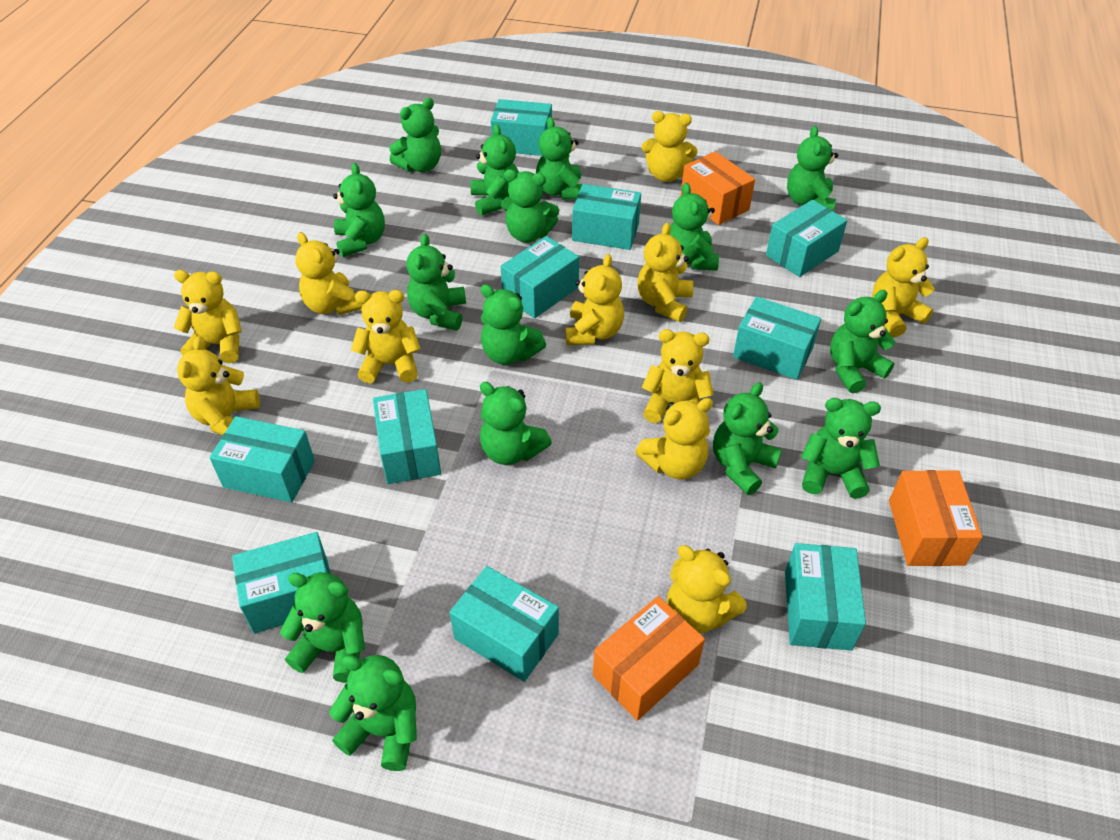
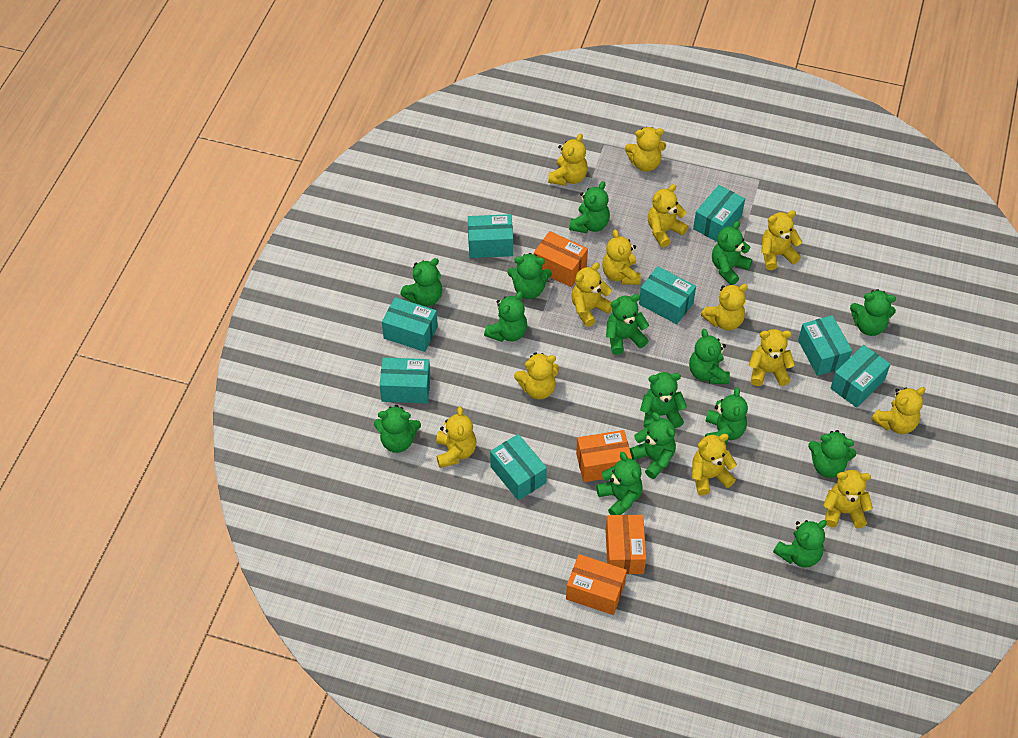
orange box: [593,596,705,721] [681,151,755,225] [889,470,982,566] = 3 -> [534,231,588,287] [566,554,627,615] [576,430,632,482] [605,515,646,574] = 4
turquoise box: [209,416,315,503] [232,532,330,633] [373,389,441,484] [449,566,559,682] [491,99,552,156] [501,236,579,319] [572,184,641,250] [733,296,821,380] [766,200,847,277] [785,543,866,651] = 10 -> [380,357,430,403] [382,297,438,352] [468,214,513,258] [490,434,547,500] [639,266,696,324] [693,185,745,242] [798,315,852,376] [830,345,891,408] = 8
yellow teddy bear: [174,270,242,363] [177,336,260,435] [295,232,363,316] [351,290,421,383] [565,254,624,345] [635,398,713,479] [637,223,693,322] [641,329,714,423] [642,111,698,182] [667,545,746,634] [872,237,935,337] = 11 -> [436,406,477,468] [514,352,559,399] [548,133,588,186] [571,263,612,327] [602,230,641,285] [625,127,666,172] [648,184,688,247] [692,434,737,496] [701,284,748,330] [749,329,795,386] [761,210,802,270] [823,470,873,528] [872,387,925,434] = 13

